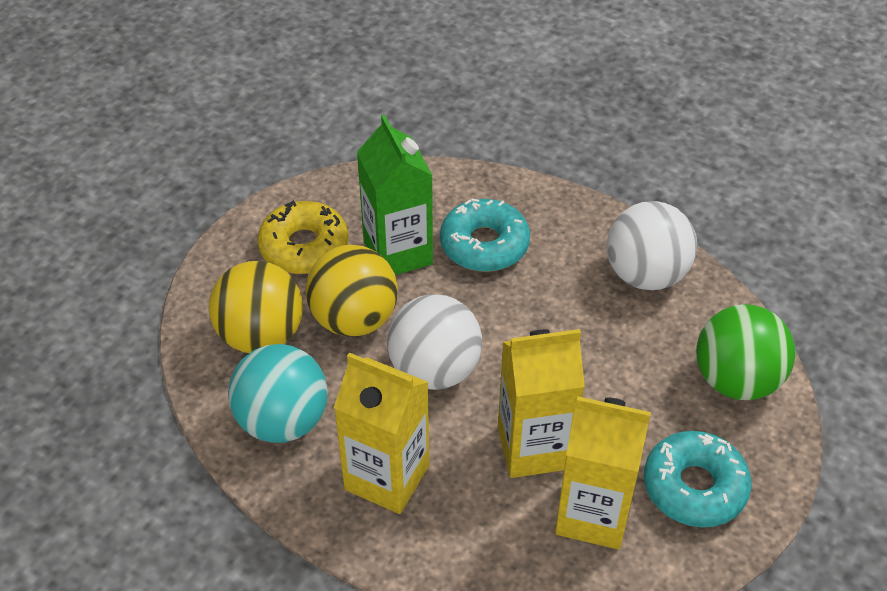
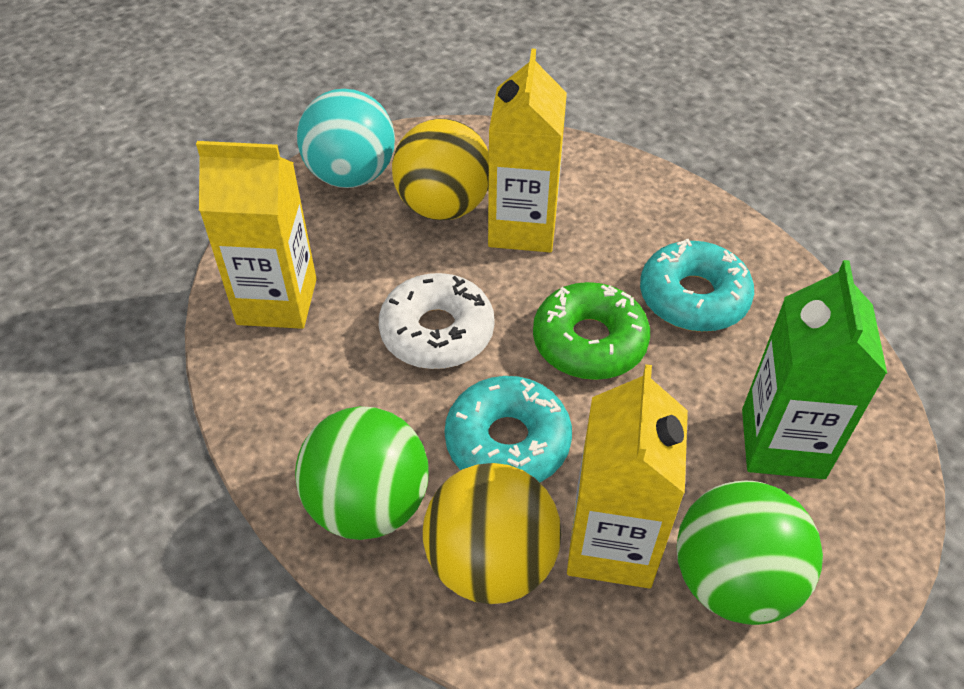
green ball: [696,304,795,400] = 1 -> [295,406,428,540] [677,481,823,625] = 2
green donut: none = 0 -> [533,282,650,380] = 1
white ball: [387,294,482,390] [607,201,697,290] = 2 -> none = 0
white donut: none = 0 -> [379,273,495,369] = 1
yellow donut: [258,200,348,274] = 1 -> none = 0

